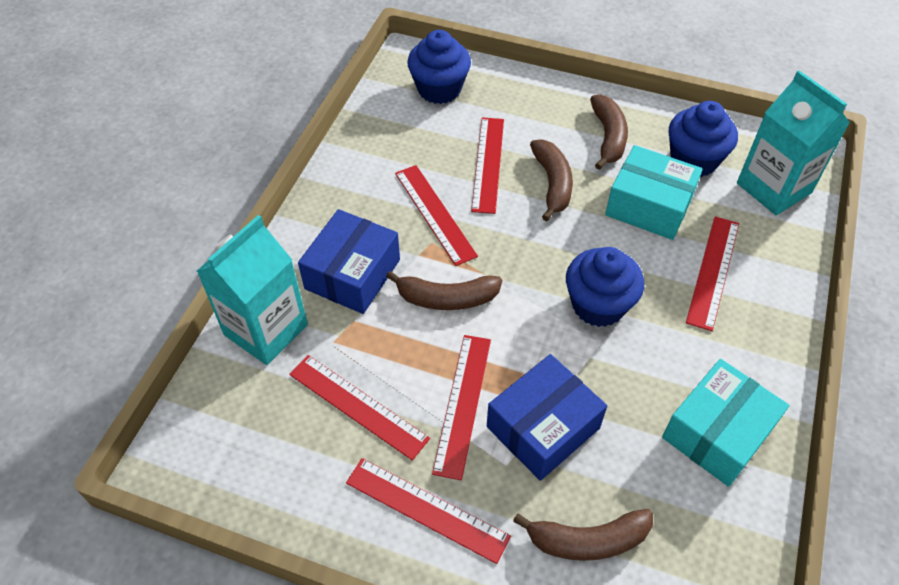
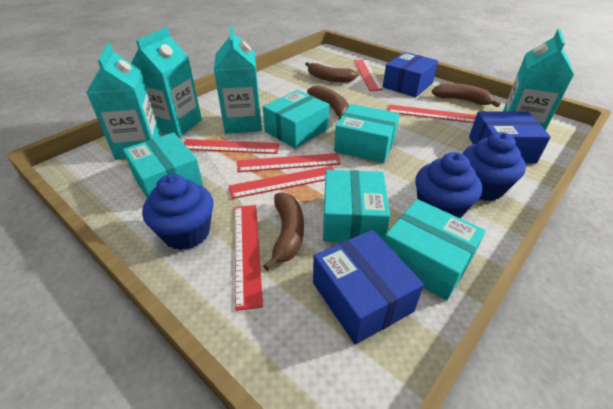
blue box: [298,209,400,314] [487,354,607,481] = 2 -> [313,230,424,344] [383,52,438,97] [469,111,551,163] = 3
turquoise box: [605,145,703,240] [662,359,789,487] = 2 -> [123,132,203,199] [263,90,330,148] [323,170,390,242] [334,104,400,163] [384,199,486,301] = 5
turquoise carton: [197,215,308,365] [737,70,850,215] = 2 -> [86,43,161,160] [131,27,202,137] [214,26,262,134] [503,29,574,131] = 4

